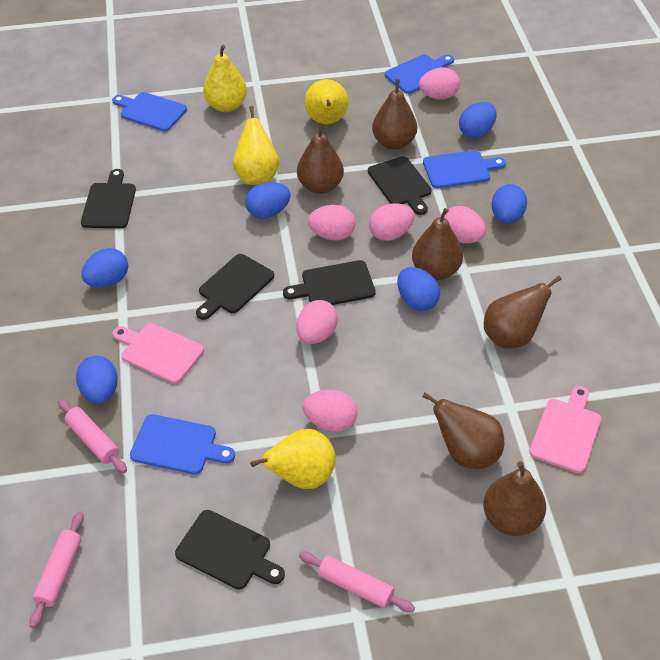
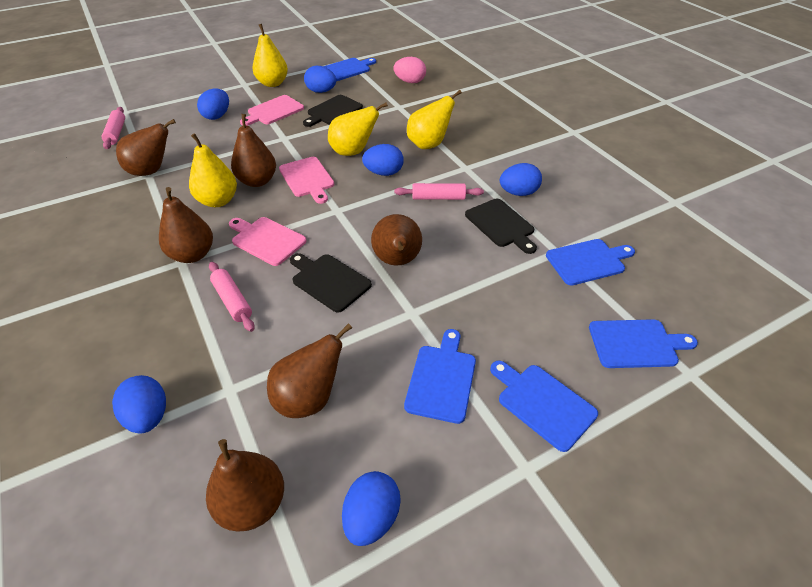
black cutting board: [81,169,136,229] [175,510,285,590] [196,254,274,320] [283,260,376,305] [368,156,432,215] = 5 -> [290,253,372,313] [303,95,363,127] [465,199,537,254] = 3
blue cutting board: [112,92,187,131] [130,414,235,475] [385,55,454,94] [423,150,506,188] = 4 -> [323,58,376,81] [404,329,476,424] [490,360,598,452] [546,239,635,286] [589,319,698,368] = 5
pink cutting board: [113,323,204,384] [529,386,601,473] = 2 -> [229,217,307,266] [240,95,304,126] [279,157,334,204] = 3
pink egg: [296,300,338,344] [303,390,358,432] [308,205,355,241] [369,203,414,241] [419,67,460,100] [444,206,486,243] = 6 -> [393,57,426,83] = 1

